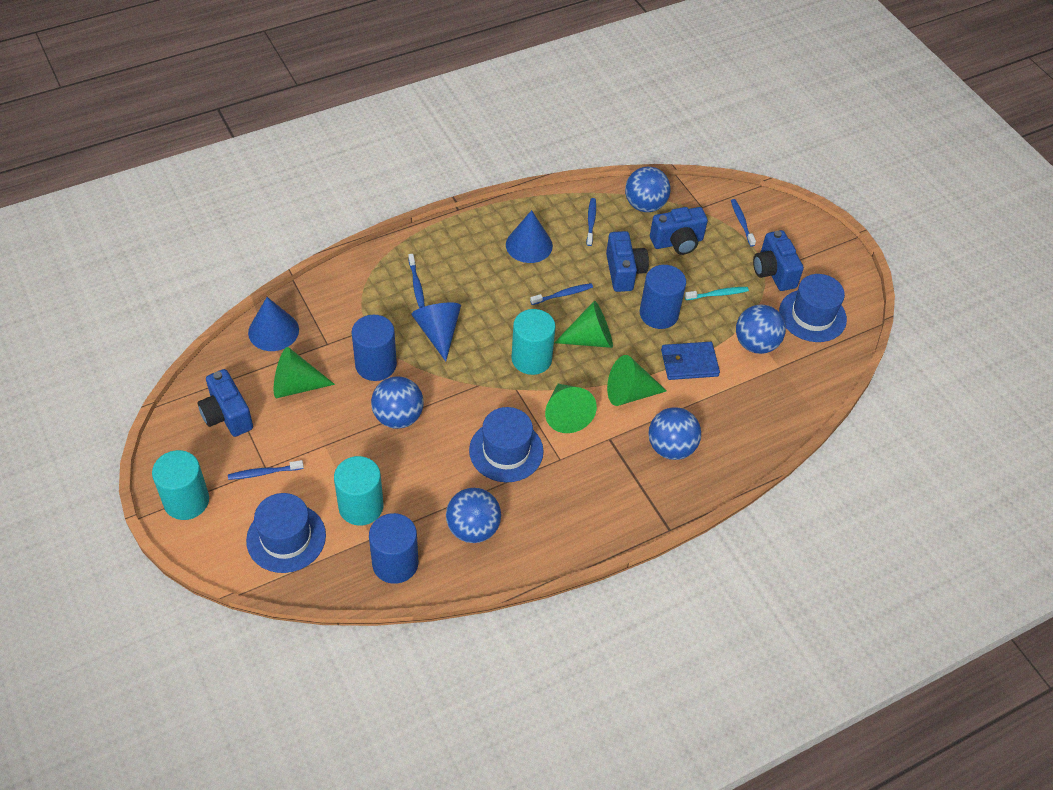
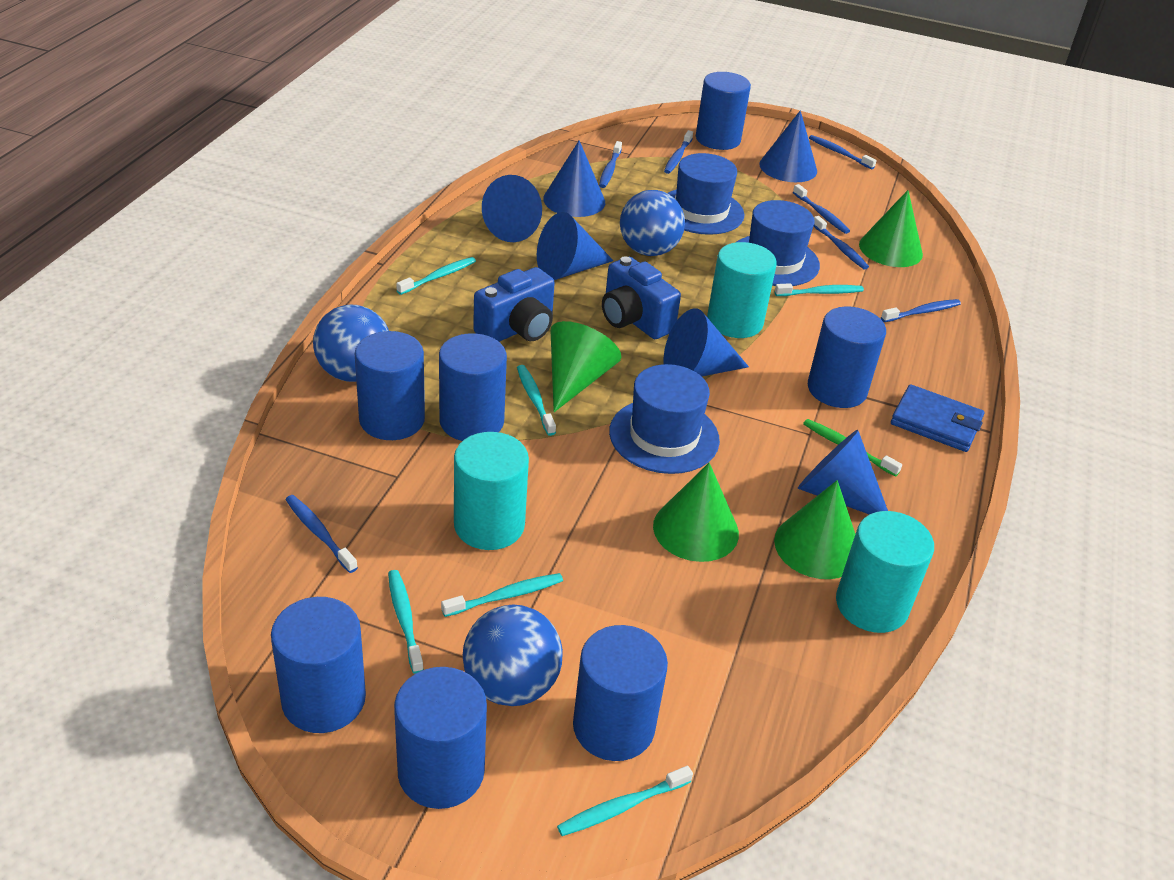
blue ball: [371,376,424,429] [446,488,501,543] [625,167,671,212] [649,407,701,460] [736,304,786,354] = 5 -> [313,304,389,382] [463,604,563,706] [620,190,685,256] = 3
blue camera: [198,369,253,437] [606,231,649,292] [650,207,708,255] [753,230,804,291] = 4 -> [473,267,555,342] [602,256,681,339] = 2
blue cone: [248,297,299,351] [411,303,461,361] [506,210,553,263] = 3 -> [482,175,542,242] [537,212,614,280] [543,140,605,217] [664,308,749,377] [759,110,817,182] [798,430,888,515] = 6
blue cylinder: [351,315,397,381] [369,513,418,584] [640,265,686,329] = 3 -> [271,597,366,733] [355,331,425,440] [394,667,487,809] [439,333,507,441] [573,625,668,761] [696,72,751,150] [808,306,886,408] = 7
blue toothbrush: [228,460,304,480] [408,254,425,308] [530,283,593,305] [586,198,596,246] [731,199,756,247] = 5 -> [285,495,358,573] [599,141,622,188] [664,130,693,174] [793,184,850,234] [809,135,877,169] [814,216,869,270] [881,299,961,322] = 7
green toothbrush: none = 0 -> [803,419,902,477] = 1
turquoise toothbrush: [685,287,749,300] = 1 -> [388,570,424,674] [396,257,476,295] [441,573,563,617] [517,365,556,436] [557,766,693,836] [775,283,864,296] = 6

